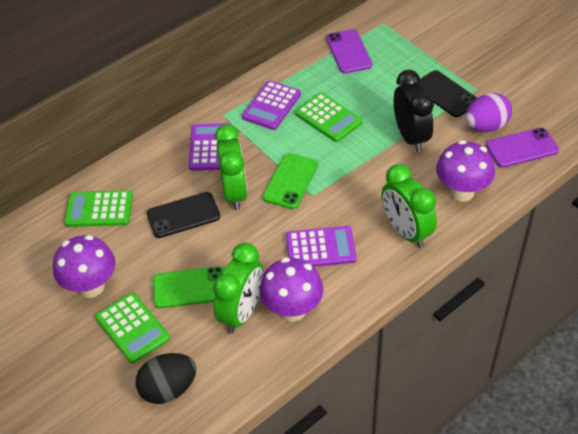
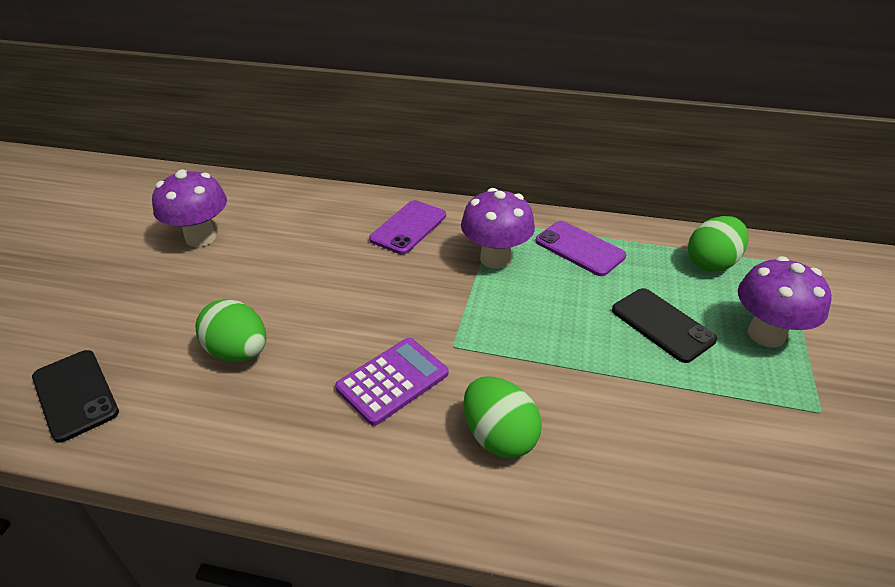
black clock: [394,70,434,152] = 1 -> none = 0
black egg: [136,353,196,404] = 1 -> none = 0
green calculator: [64,190,133,227] [95,293,170,364] [295,93,362,142] = 3 -> none = 0
green clock: [213,243,263,333] [214,124,247,210] [381,164,437,248] = 3 -> none = 0
green egg: none = 0 -> [195,299,266,362] [463,377,542,458] [688,216,748,272] = 3
green phone: [153,266,225,308] [263,153,318,209] = 2 -> none = 0
purple calculator: [188,123,231,171] [242,80,301,130] [286,226,357,267] = 3 -> [335,338,448,426] = 1
purple egg: [465,93,512,132] = 1 -> none = 0

